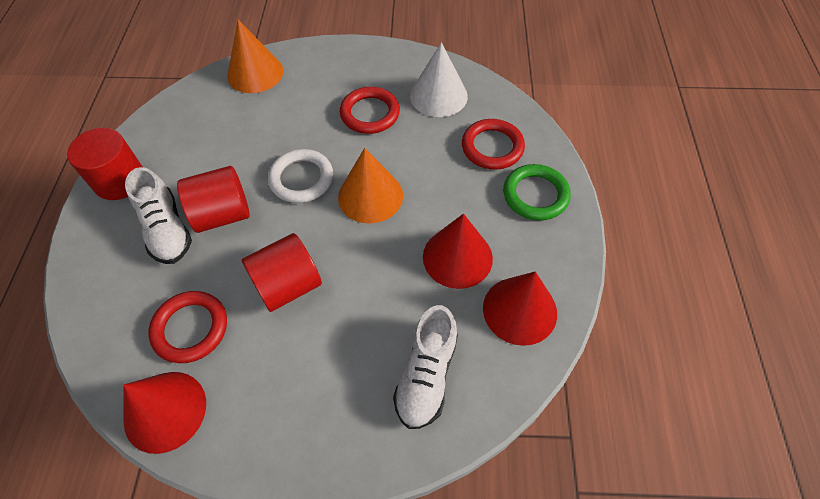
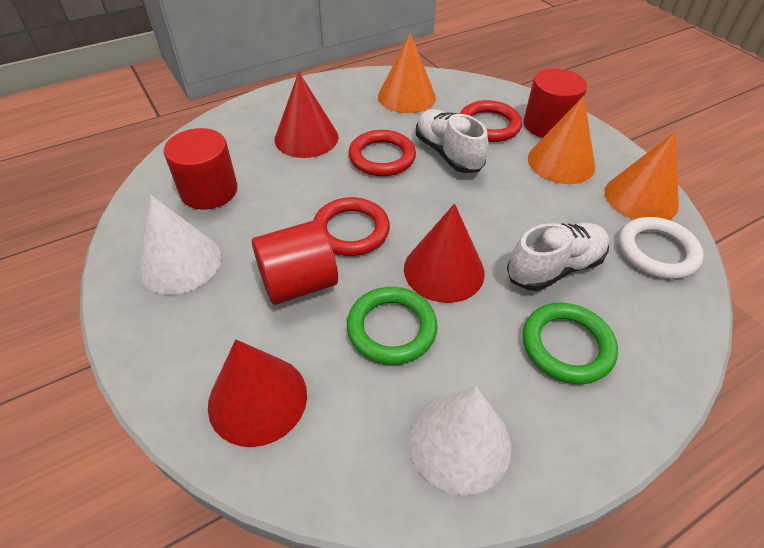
green ring: [503,164,571,220] = 1 -> [347,287,438,365] [523,303,618,384] = 2
orange cone: [227,20,283,93] [338,148,403,224] = 2 -> [378,33,436,113] [528,96,595,184] [605,131,679,220] = 3
white cone: [410,42,468,117] = 1 -> [138,195,221,294] [408,387,511,495] = 2

